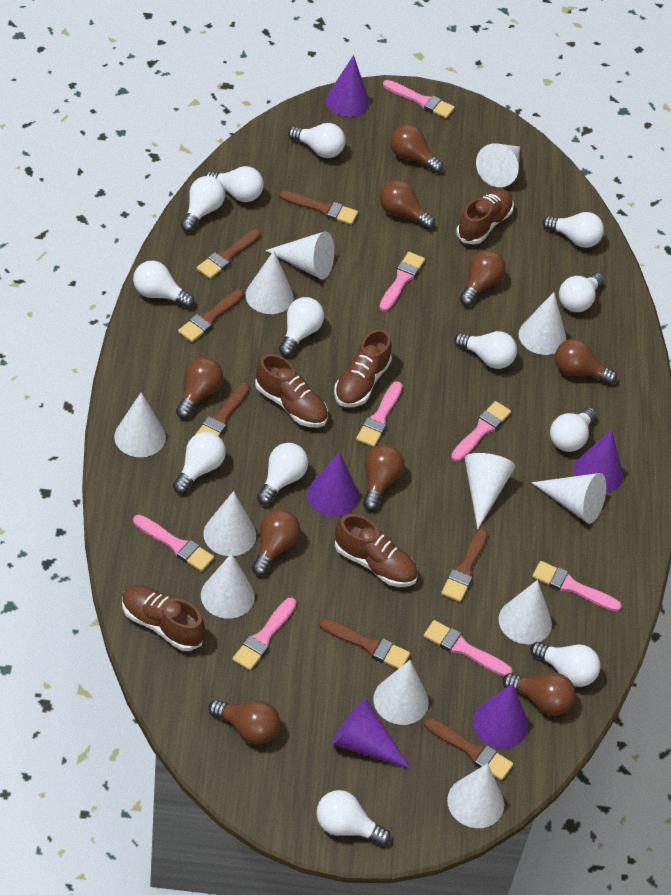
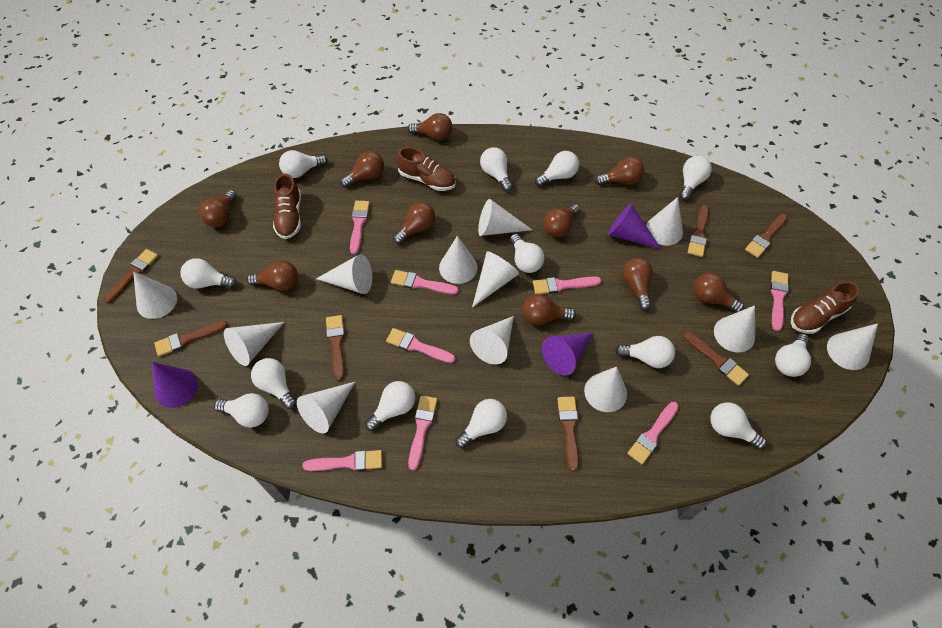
brown light bulb: [176,357,223,418] [209,700,280,744] [252,509,301,576] [363,445,404,510] [380,180,435,229] [390,124,443,173] [460,250,506,306] [503,673,575,716] [555,339,617,384] = 9 -> [199,190,237,227] [247,261,298,291] [340,151,384,188] [393,202,435,244] [408,113,453,140] [522,294,576,325] [543,204,580,237] [595,157,644,185] [622,257,653,310] [694,273,744,313] = 10
brown shoe: [122,585,205,651] [255,354,328,427] [334,329,392,407] [335,514,418,587] [456,189,514,244] = 5 -> [273,174,301,239] [397,147,456,191] [791,281,859,334] = 3
purple cone: [307,452,359,517] [326,55,370,117] [332,698,411,769] [473,684,528,749] [573,430,623,493] = 5 -> [152,362,198,408] [542,333,593,376] [608,204,661,249] = 3

